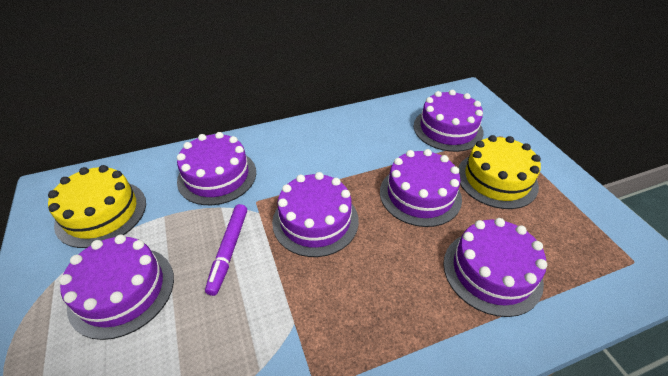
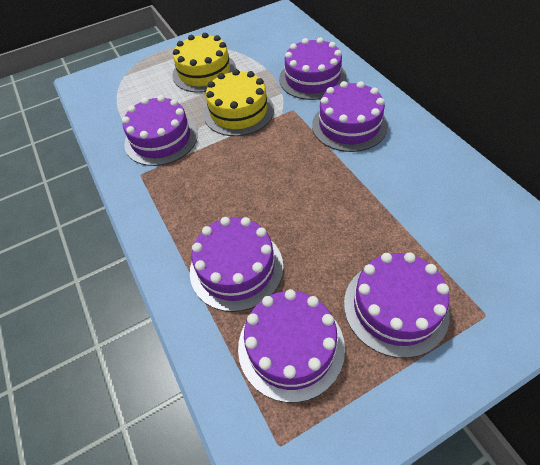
purple marker: [205,204,247,296] = 1 -> none = 0

